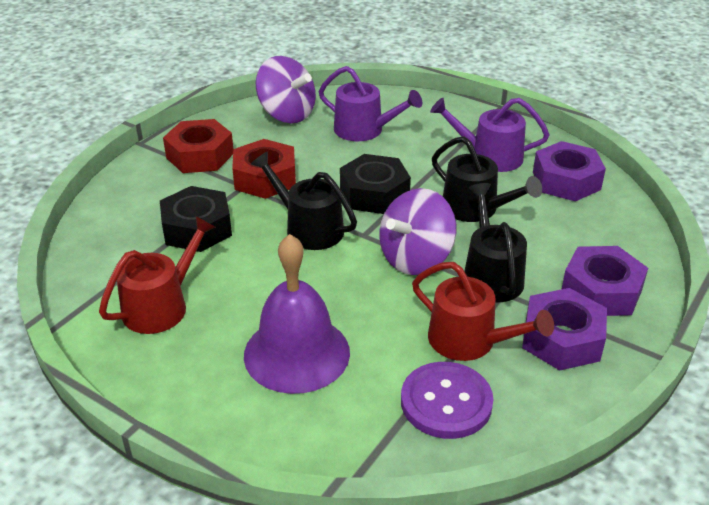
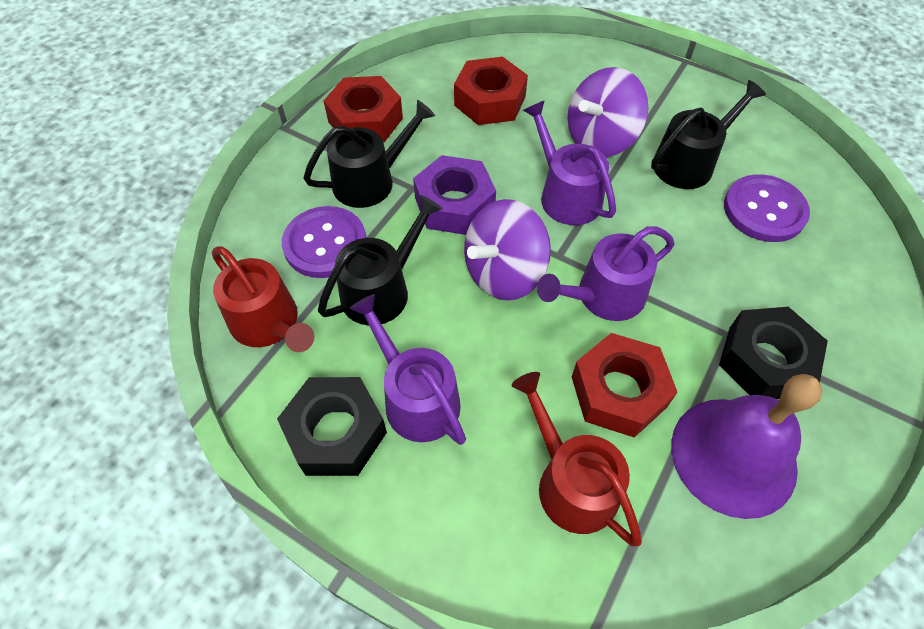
purple button: [401,362,493,439] = 1 -> [282,206,366,278] [724,174,810,242] = 2
purple nut: [522,288,607,371] [533,141,606,202] [562,246,648,316] = 3 -> [413,155,496,235] = 1
purple watering can: [319,66,422,141] [430,98,549,172] = 2 -> [349,294,466,445] [523,100,616,225] [537,227,674,321] = 3
red nut: [163,119,233,173] [232,139,296,199] = 2 -> [324,76,403,142] [454,57,528,125] [572,333,678,438] = 3

